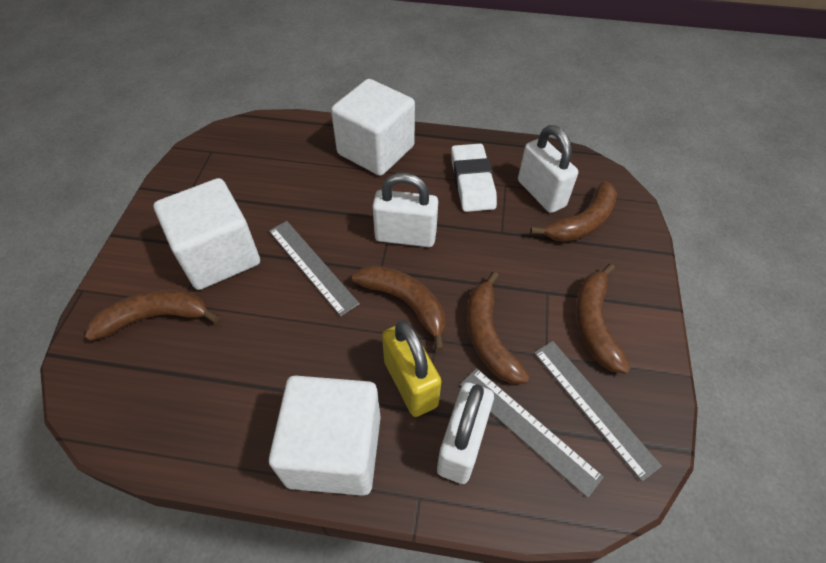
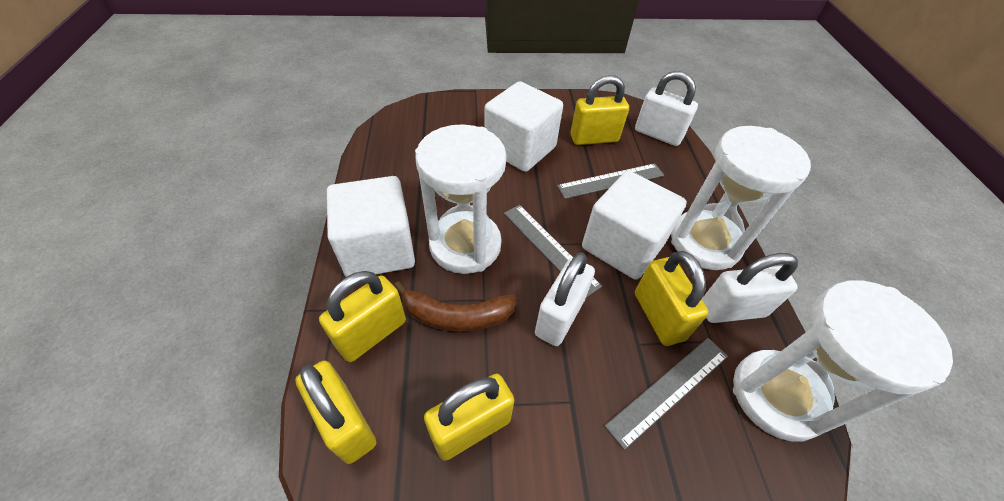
brown banana: [85,290,219,341] [352,265,446,351] [467,271,530,384] [531,181,617,242] [576,264,631,374] = 5 -> [394,281,517,331] = 1
white eraser: [451,144,497,212] = 1 -> none = 0
white hourglass: none = 0 -> [415,124,506,274] [671,126,811,270] [733,280,953,442] = 3
yellow padlock: [382,321,442,417] = 1 -> [295,361,376,464] [319,271,406,362] [424,374,514,461] [570,75,629,145] [635,251,709,346] = 5

